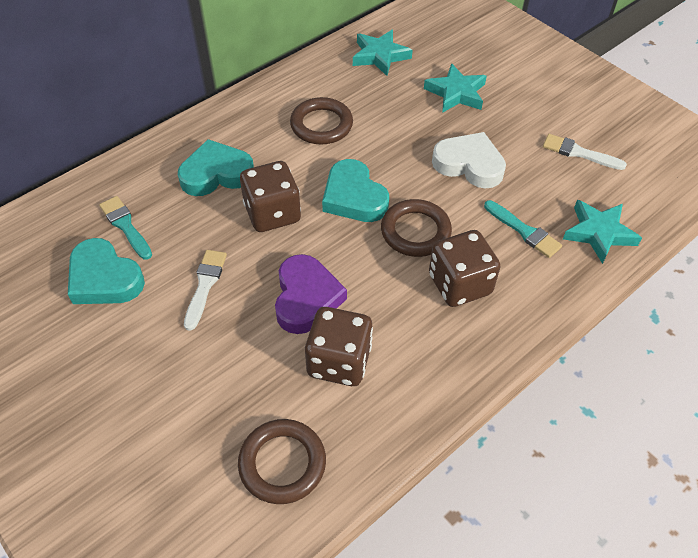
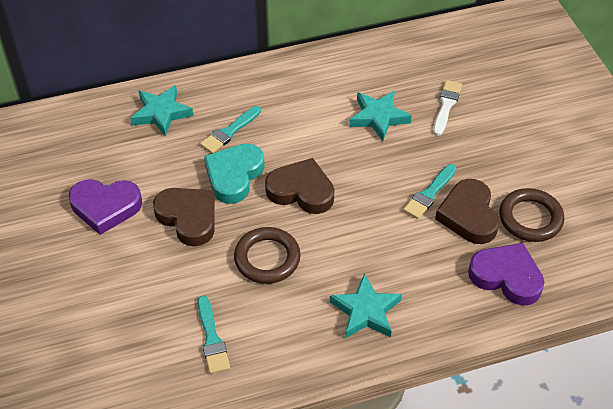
brown dice: [240,161,301,232] [305,307,373,386] [429,230,500,307] = 3 -> none = 0
brown heart: none = 0 -> [153,188,215,247] [265,158,334,214] [435,179,499,244] = 3
brown ring: [238,419,326,504] [290,97,353,145] [381,199,452,257] = 3 -> [234,227,301,284] [499,188,564,242] = 2
purple heart: [275,254,347,334] = 1 -> [69,179,142,235] [468,243,544,306] = 2
turquoise brush: [99,196,152,260] [484,200,562,258] = 2 -> [198,296,230,374] [200,106,261,153] [403,164,457,219] = 3
turquoise heart: [68,238,145,304] [178,139,254,196] [322,159,389,222] = 3 -> [204,144,265,204] = 1
white brush: [184,250,227,331] [543,134,627,170] = 2 -> [433,80,462,136] = 1
white heart: [432,132,506,188] = 1 -> none = 0

